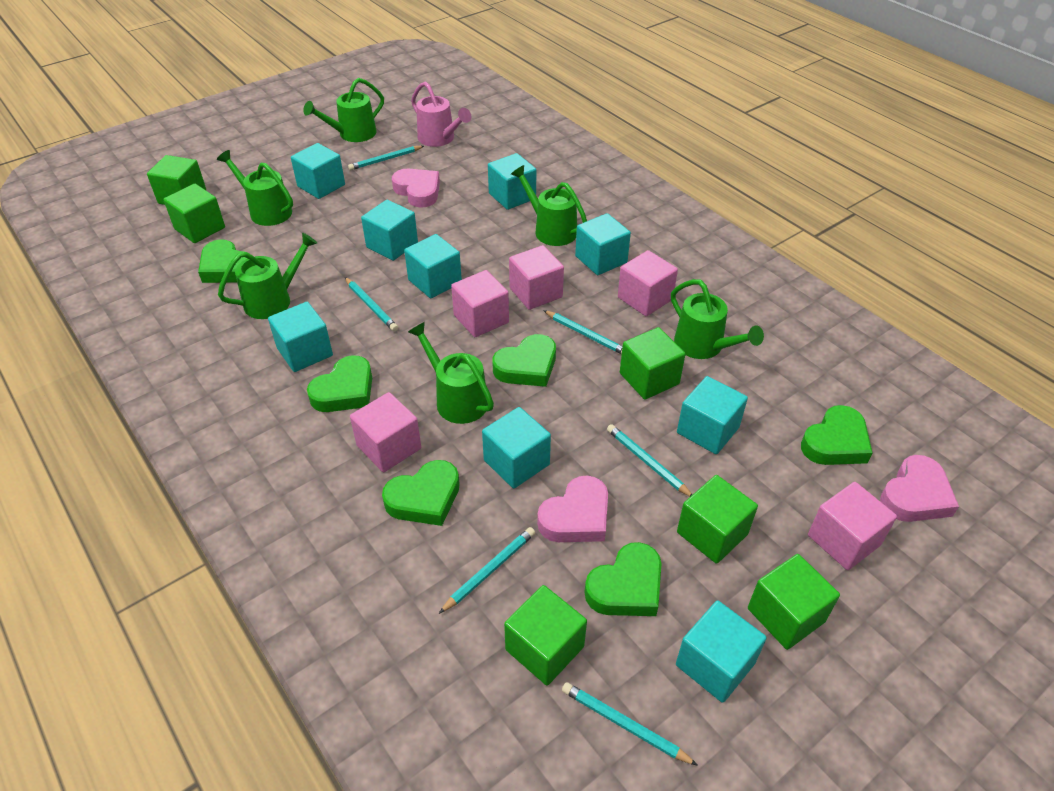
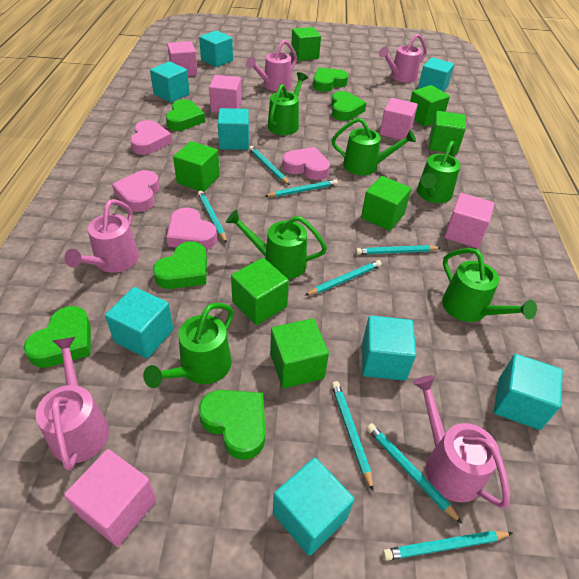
green cube: [147,155,206,205] [163,184,225,243] [504,585,587,686] [620,327,685,400] [677,475,758,564] [748,554,840,650] = 6 -> [173,141,220,192] [231,258,289,325] [270,318,329,388] [291,27,321,61] [361,176,411,231] [410,85,450,127] [429,111,466,154] = 7
pink heart: [392,169,440,208] [537,476,608,542] [880,455,959,522] = 3 -> [112,170,160,212] [130,120,173,155] [167,207,217,250] [282,147,330,180] = 4
pink watering can: [411,81,471,147] = 1 -> [36,337,109,471] [64,199,139,273] [246,40,297,91] [379,34,427,83] [413,375,510,509] = 5
turquoise cube: [268,302,333,372] [291,143,345,199] [361,200,418,261] [404,234,462,298] [482,407,551,488] [488,153,536,210] [575,213,631,275] [676,600,767,703] [677,376,748,454] = 9 -> [105,287,174,359] [150,61,190,103] [199,30,233,67] [218,108,249,150] [273,457,355,556] [362,316,416,381] [418,58,454,92] [494,354,563,430] = 8
turquoise pencil: [345,277,398,331] [348,146,424,170] [439,527,535,614] [543,310,623,354] [562,682,698,766] [607,424,692,497] = 6 -> [198,191,227,243] [249,146,290,185] [265,179,338,197] [305,260,382,296] [331,381,373,491] [356,245,440,255] [367,423,463,524] [383,530,512,561] = 8

